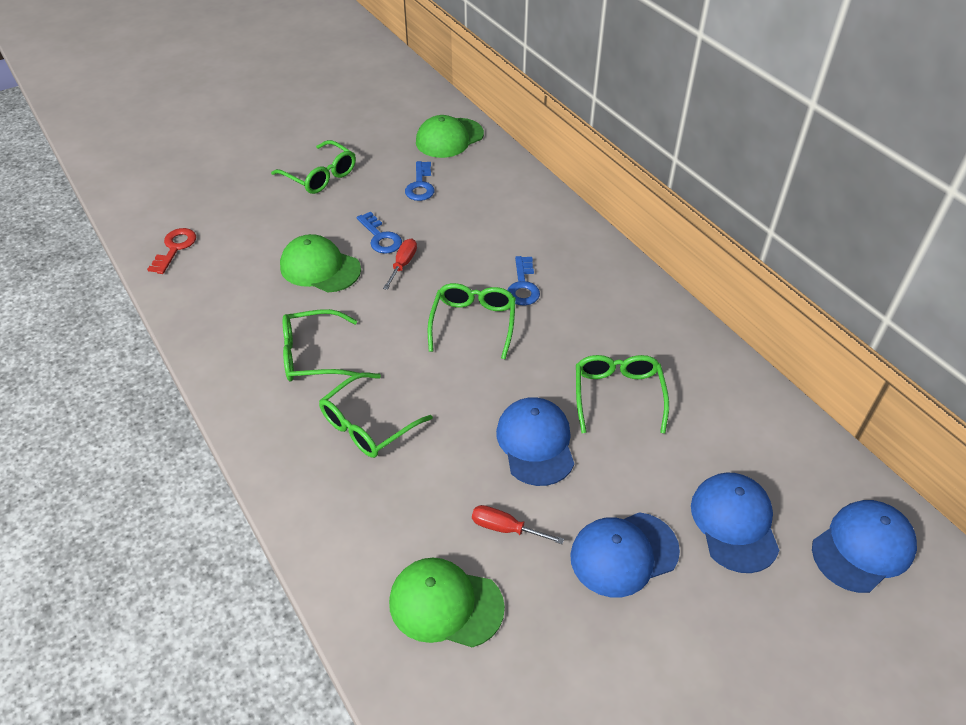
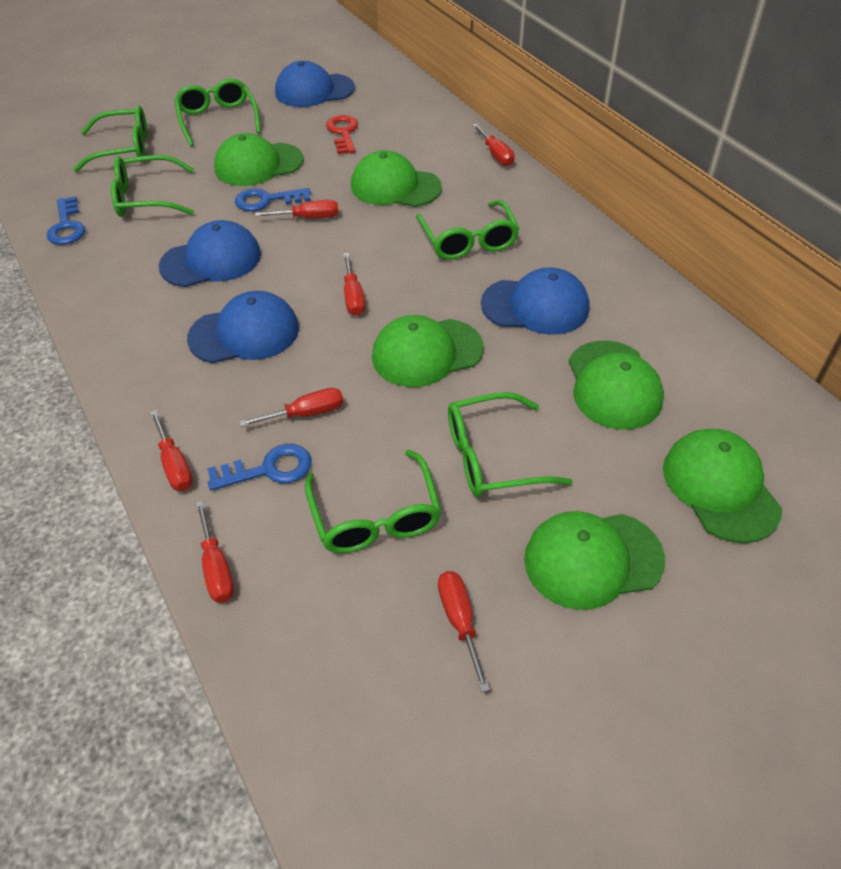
green cap: [280,234,361,292] [389,558,505,647] [416,115,484,158] = 3 -> [214,133,304,186] [351,150,442,207] [372,315,484,387] [524,511,665,610] [569,341,664,430] [663,429,782,543] = 6
green glasses: [271,140,356,194] [283,309,358,381] [319,372,433,458] [428,283,516,360] [576,355,669,434] = 5 -> [73,105,147,172] [111,155,195,217] [174,78,261,146] [305,450,441,553] [416,200,520,260] [448,392,573,497] = 6
red screwdriver: [383,239,417,290] [472,505,564,544] = 2 -> [150,410,193,491] [196,501,234,603] [239,388,343,427] [255,200,339,218] [343,253,365,316] [438,571,490,692] [472,124,515,166] = 7

